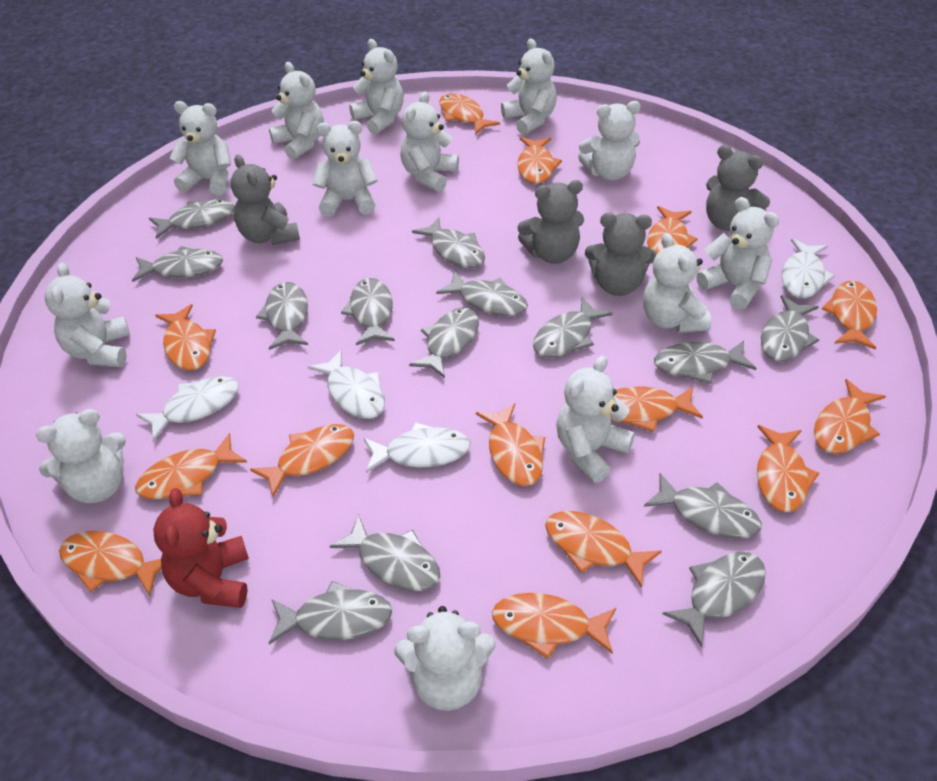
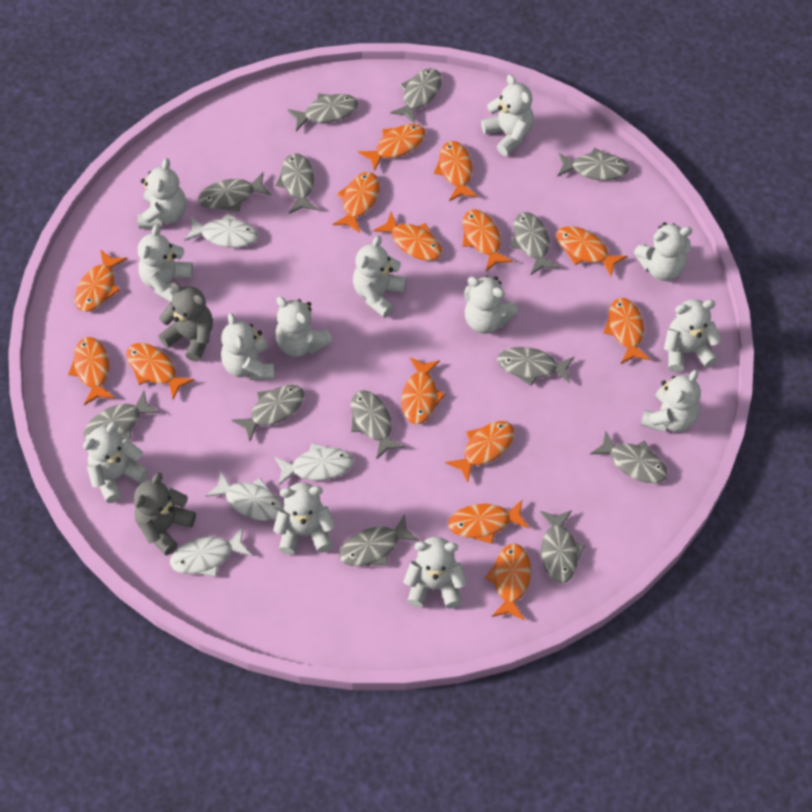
grey fish: [132,246,223,282] [149,199,235,239] [256,282,308,350] [269,581,392,644] [329,514,440,591] [341,278,395,345] [409,307,479,378] [412,217,485,268] [436,271,528,316] [533,297,612,358] [644,473,762,539] [654,341,757,384] [662,552,766,647] [761,295,819,362] = 14 -> [84,391,160,440] [198,172,271,212] [231,385,304,442] [275,153,318,214] [287,93,358,131] [339,514,419,566] [351,390,405,460] [390,68,442,124] [497,347,574,386] [511,212,559,275] [540,510,585,583] [557,148,629,180] [590,430,668,483] = 13
grey teddy bear: [231,155,300,245] [518,180,584,264] [585,213,657,296] [706,145,770,231] = 4 -> [134,472,196,556] [159,282,213,362] = 2
red teddy bear: [153,488,249,608] = 1 -> none = 0

